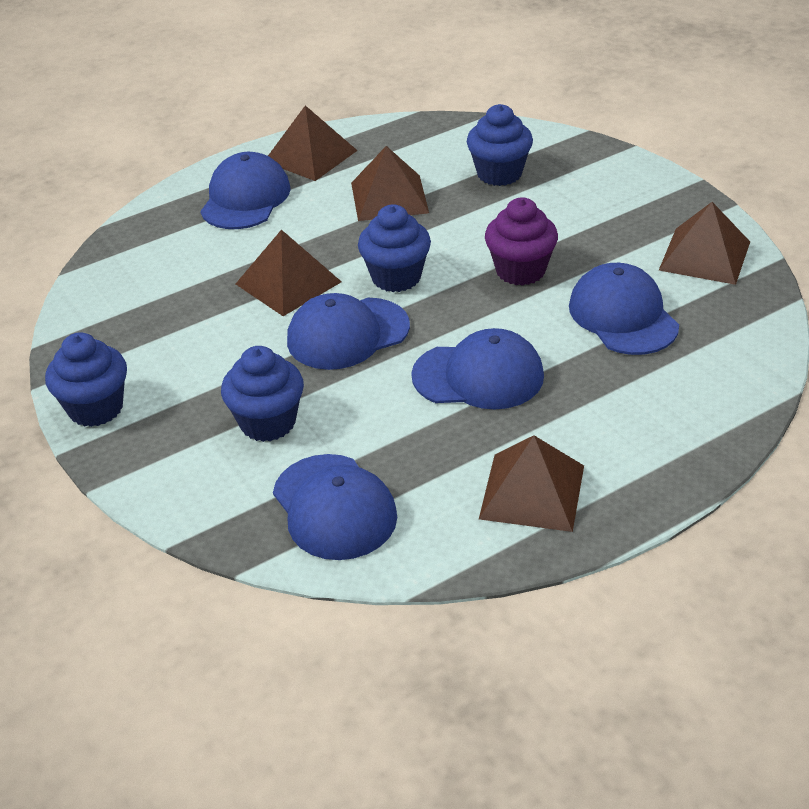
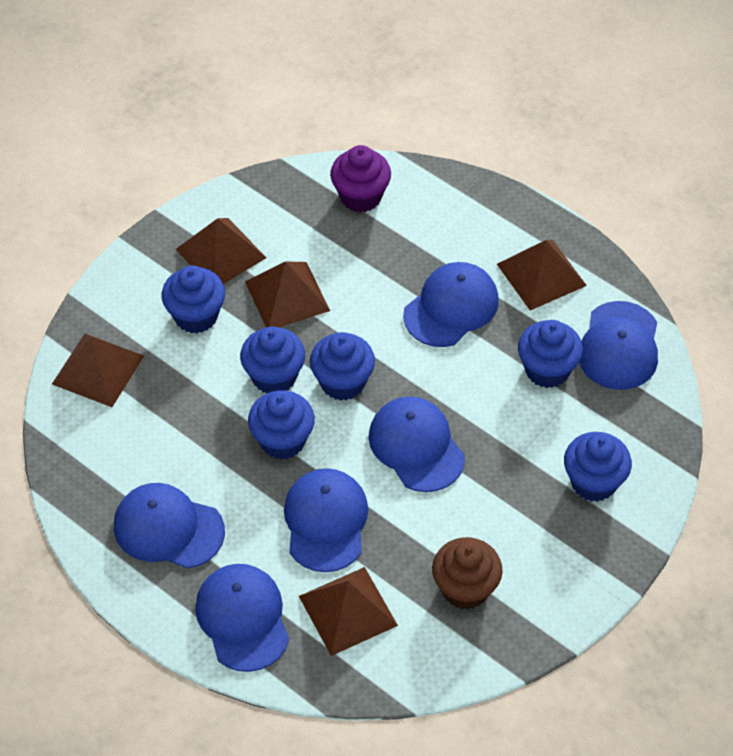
blue cap: [200,152,291,229] [273,454,397,560] [287,293,410,370] [411,328,544,409] [569,263,679,355] = 5 -> [114,483,225,569] [195,564,289,672] [284,468,368,572] [368,397,465,492] [403,262,499,347] [579,301,658,390] = 6
blue cupcake: [45,332,127,427] [221,346,304,442] [358,204,431,292] [467,104,533,186] = 4 -> [162,265,225,333] [240,327,305,393] [248,390,315,460] [310,332,375,401] [518,320,583,388] [564,432,632,502] = 6
brown cupcake: none = 0 -> [432,537,503,610] = 1

